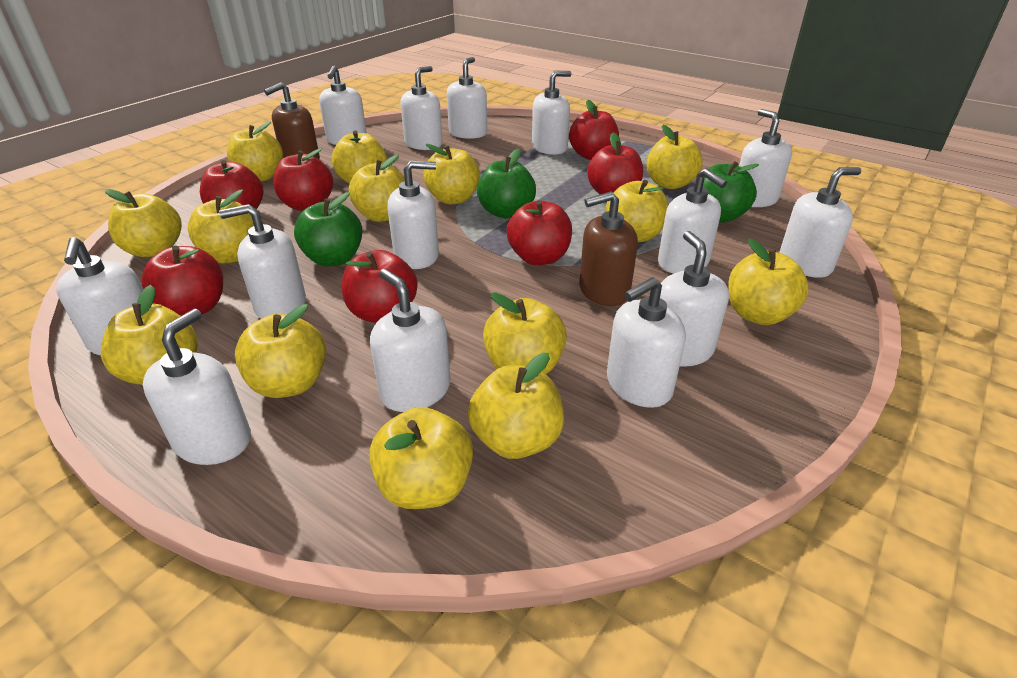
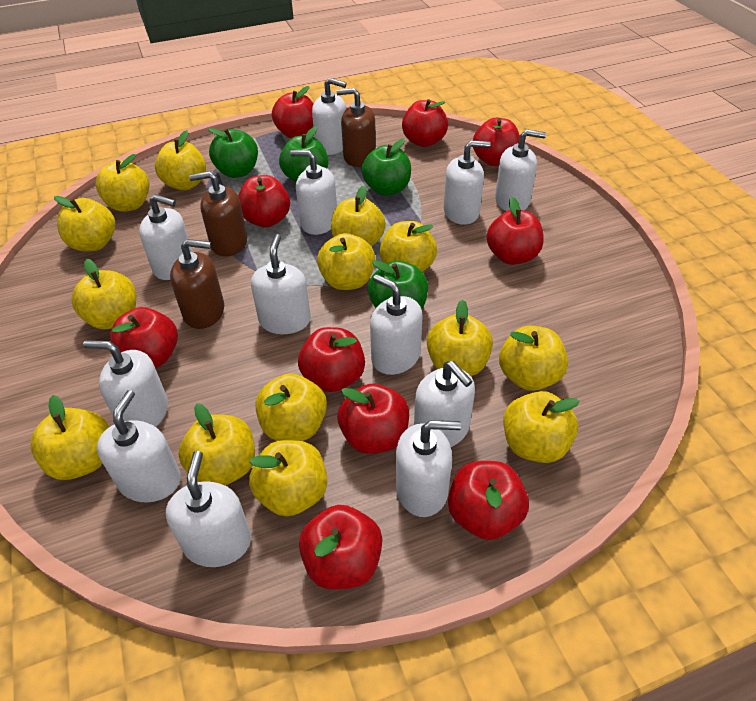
brown soap dispenser: [264,82,320,159] [579,191,638,306] = 2 -> [170,239,224,329] [189,171,247,257] [337,88,376,167] = 3
green apple: [294,192,362,267] [477,149,536,219] [703,161,759,223] = 3 -> [208,128,258,178] [279,126,328,182] [361,139,411,196] [368,260,428,310] = 4
red apple: [141,246,223,316] [200,160,263,209] [273,148,333,211] [342,250,417,323] [507,200,572,265] [569,100,619,160] [587,132,643,195] = 7 -> [110,307,178,368] [238,175,290,228] [272,86,313,138] [298,327,365,392] [299,505,382,590] [338,384,409,454] [402,99,448,147] [448,461,529,540] [473,118,520,166] [486,197,544,265] = 10
white soap dispenser: [56,237,144,355] [143,309,251,465] [219,204,306,319] [319,66,367,145] [370,269,451,412] [387,161,439,269] [400,66,443,150] [447,57,487,139] [532,70,571,155] [607,277,686,408] [658,168,727,274] [660,231,729,367] [739,109,792,207] [779,167,861,278] = 14 -> [83,340,168,427] [97,390,181,503] [139,194,192,280] [166,451,251,567] [251,234,311,334] [290,150,337,235] [312,78,346,155] [370,274,422,375] [396,420,461,517] [414,361,475,447] [444,140,491,225] [495,129,546,211] = 12

